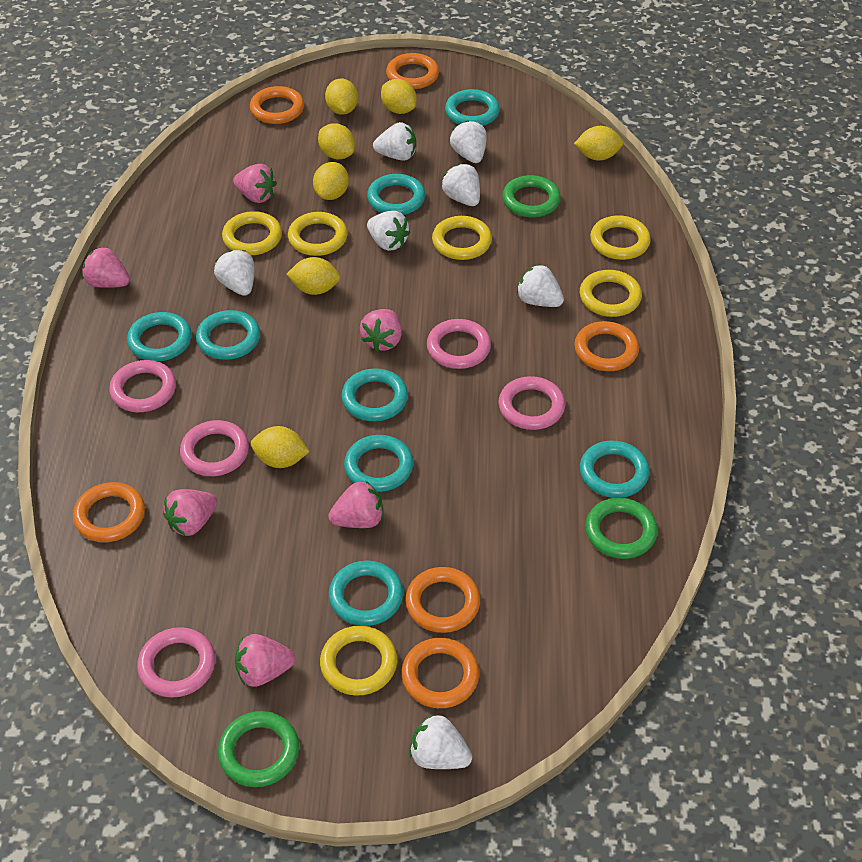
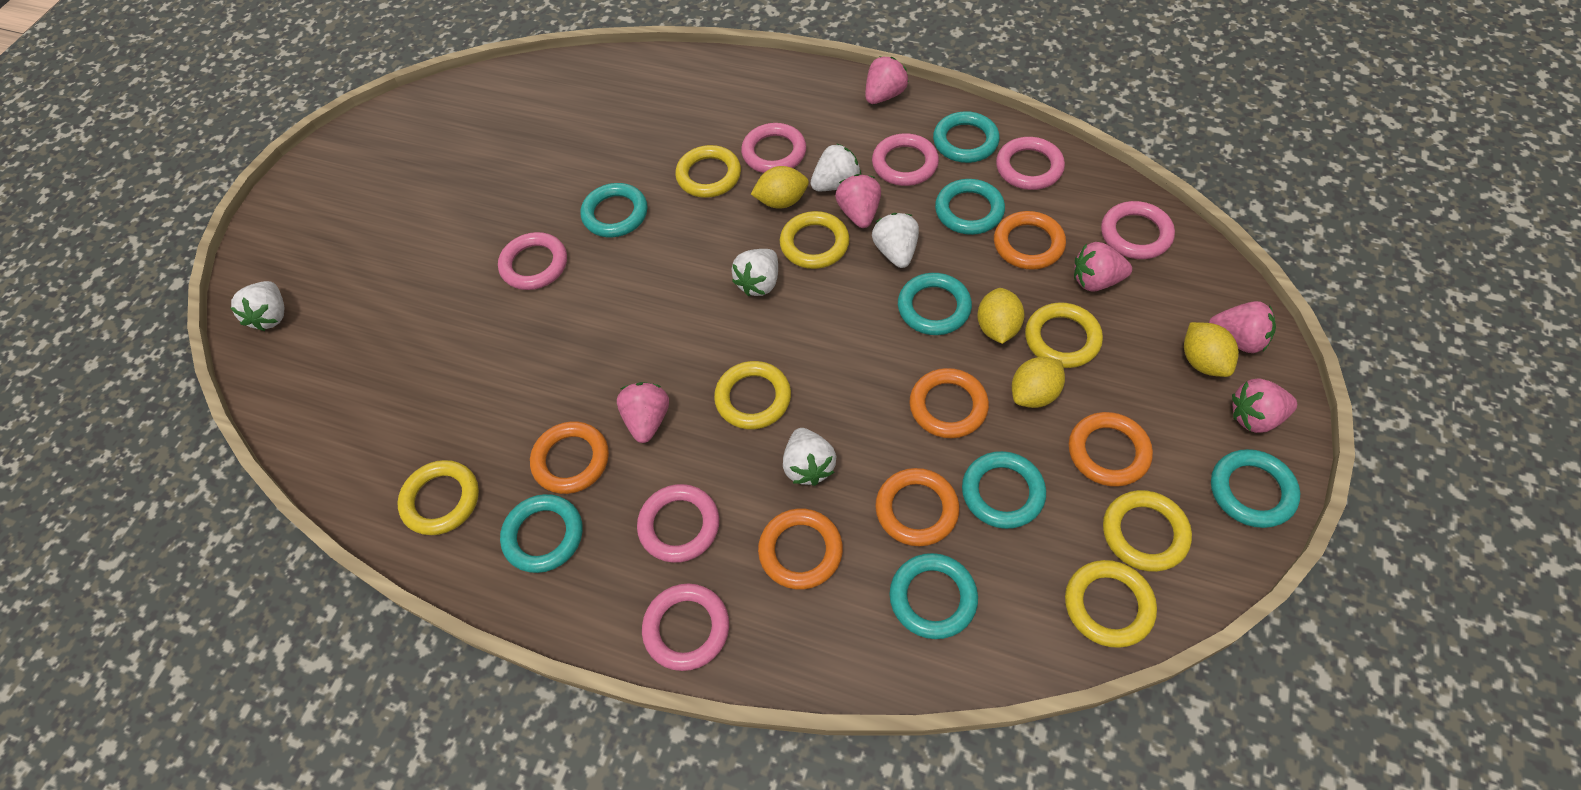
green ring: [218,711,299,787] [502,175,561,217] [585,498,658,559] = 3 -> none = 0
pink ring: [109,360,176,412] [137,627,215,697] [180,420,249,476] [427,319,491,369] [499,376,565,430] = 5 -> [498,232,567,290] [637,484,719,563] [642,584,729,671] [741,123,806,173] [872,133,939,186] [996,137,1065,190] [1101,201,1175,259] = 7
white strawberry: [214,250,255,296] [367,211,410,251] [373,122,416,161] [410,714,472,769] [442,164,480,206] [450,120,487,163] [517,264,564,307] = 7 -> [231,281,284,331] [732,249,778,296] [783,428,837,486] [810,143,861,191] [872,213,919,268] = 5
yellow lemon: [251,426,310,468] [287,257,340,295] [313,162,349,200] [318,123,355,159] [325,79,358,115] [381,79,417,114] [574,126,623,161] = 7 -> [751,166,809,209] [977,288,1024,344] [1012,357,1065,408] [1184,322,1239,377] = 4
yellow ring: [222,211,282,256] [288,212,348,256] [320,626,397,696] [432,216,492,260] [580,270,642,317] [590,215,651,260] = 6 -> [397,460,479,535] [675,145,741,198] [714,361,791,429] [780,211,850,269] [1025,302,1103,368] [1065,560,1157,648] [1103,490,1192,572] = 7

